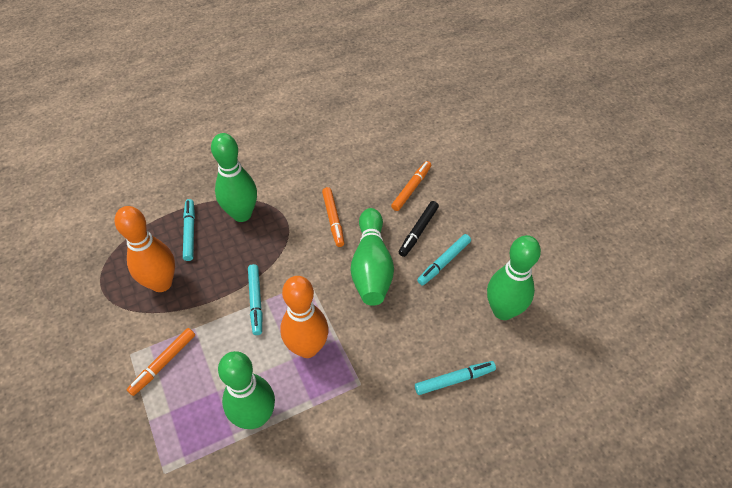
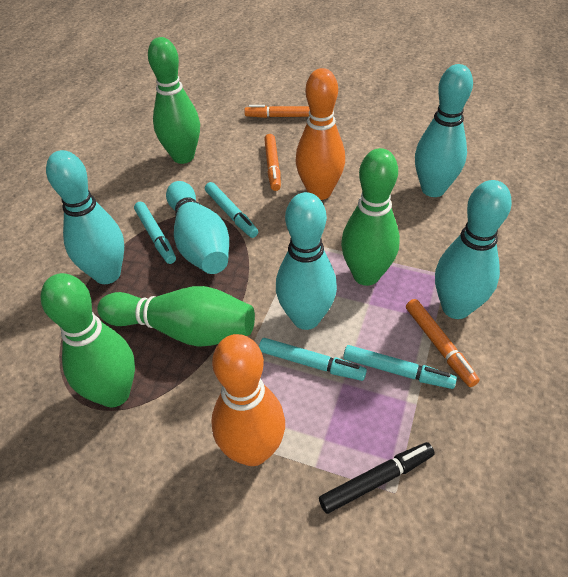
turquoise bowling pin: none = 0 -> [46,150,124,284] [166,181,229,274] [276,192,337,330] [415,64,473,197] [435,180,512,319] = 5

